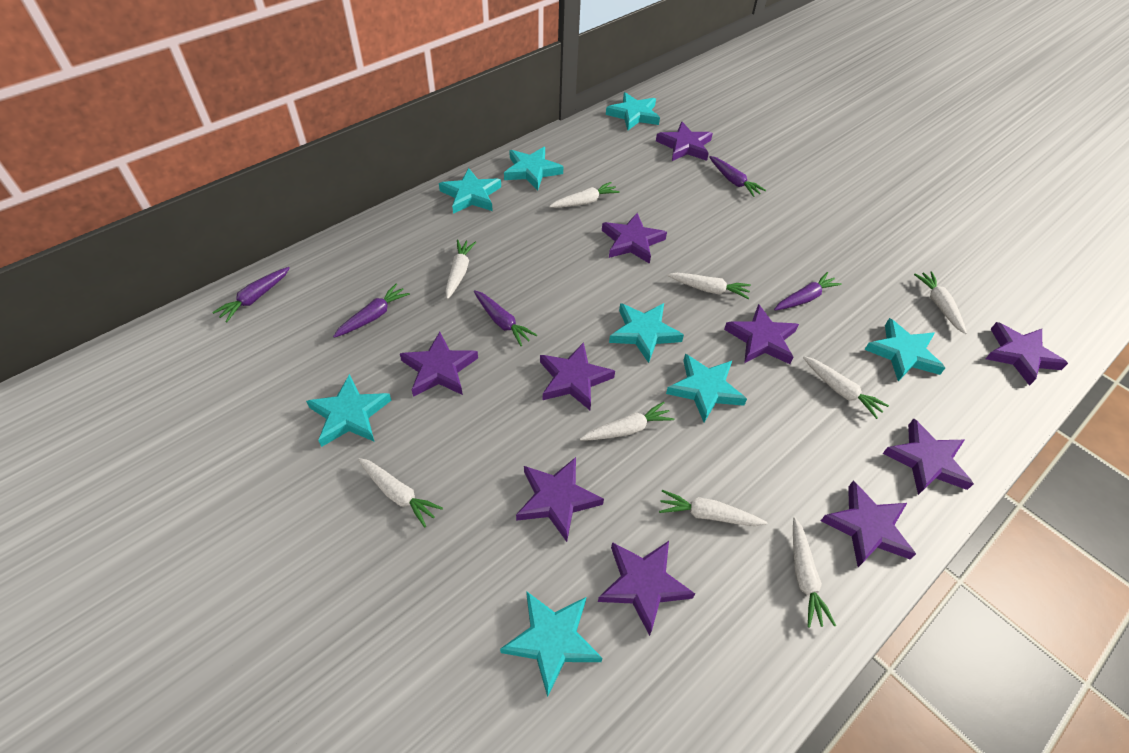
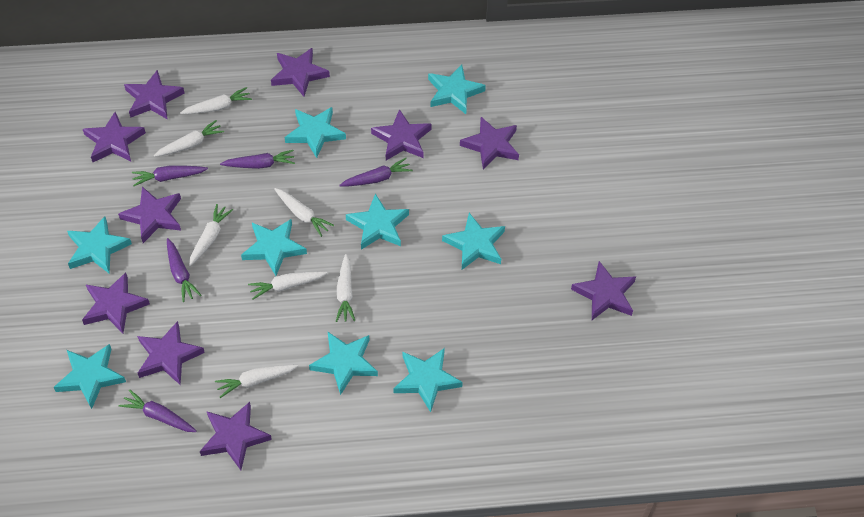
turquoise star: [306,374,392,447] [439,168,501,214] [500,592,603,697] [504,147,563,190] [606,92,660,130] [609,303,684,363] [666,354,747,422] [865,318,945,381] = 8 -> [53,344,126,409] [67,216,132,273] [241,219,307,276] [285,107,346,158] [309,332,378,395] [346,194,409,250] [393,348,463,412] [428,64,486,114] [442,213,505,270] = 9
white carrot: [358,458,443,528] [445,240,476,299] [549,182,620,208] [580,402,674,440] [659,490,767,526] [667,273,751,299] [793,517,836,627] [803,356,889,419] [914,272,967,334] = 9 -> [154,120,224,157] [180,87,252,114] [189,204,233,266] [215,365,298,398] [248,271,327,299] [274,188,334,237] [336,254,355,322] = 7

